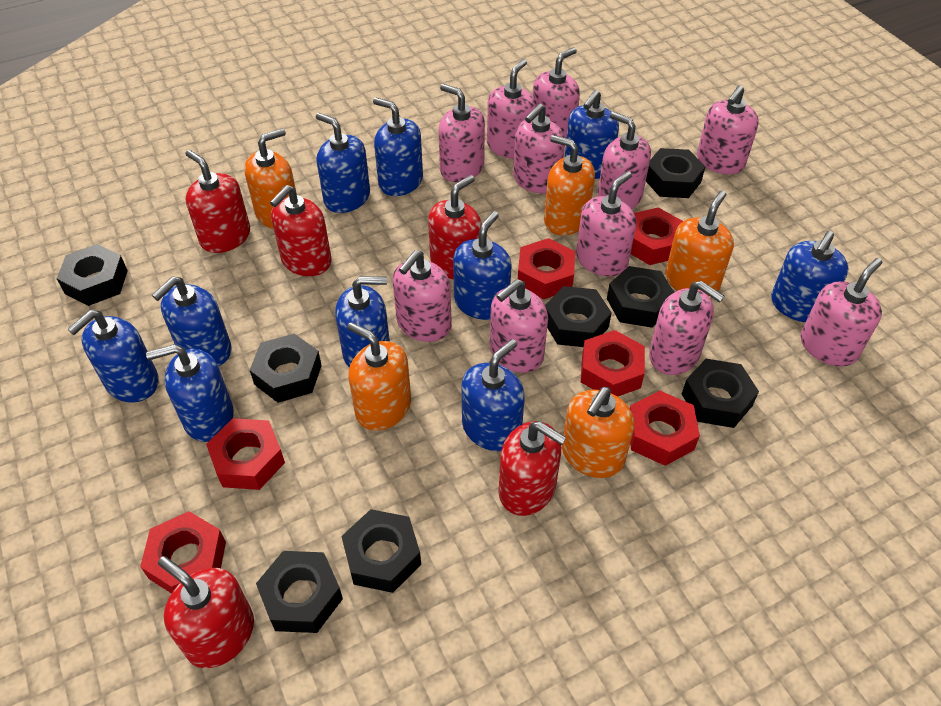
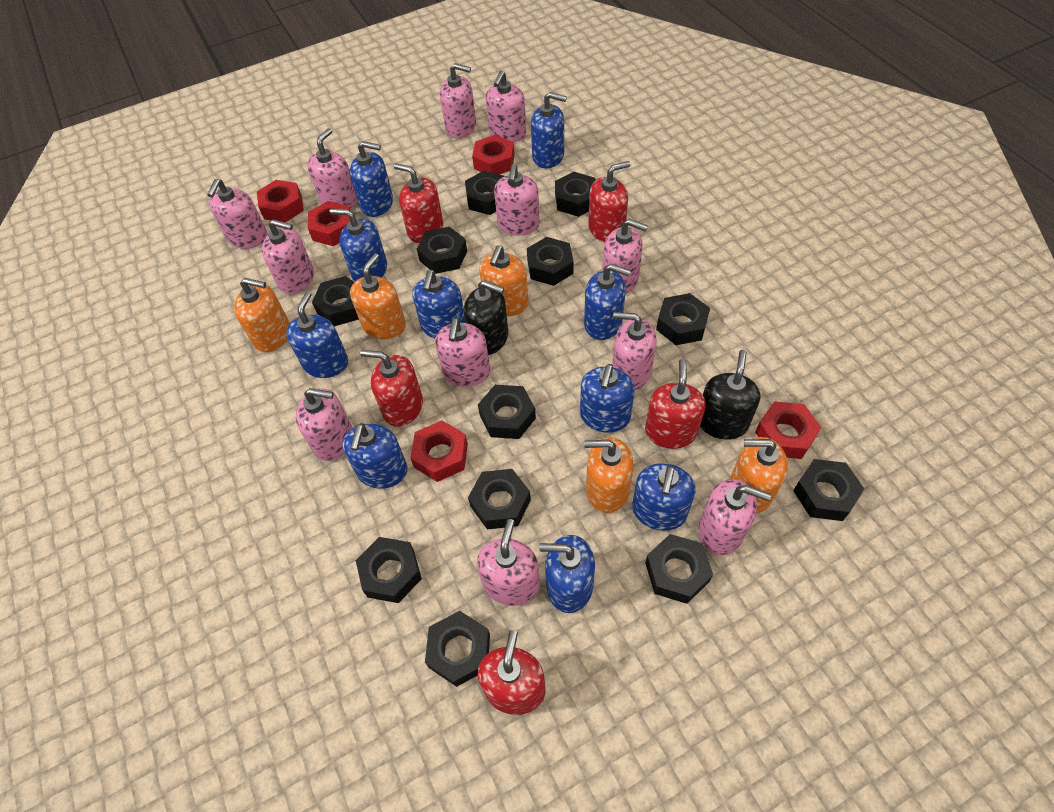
black nut: [57,244,128,306] [250,334,322,403] [256,551,343,633] [341,509,421,593] [545,286,612,347] [607,266,674,328] [646,148,706,198] [682,359,759,428] = 8 -> [312,276,359,326] [356,537,422,603] [417,227,467,274] [425,611,490,687] [465,171,505,215] [468,469,531,529] [478,385,536,439] [527,237,574,286] [555,172,596,217] [645,534,713,604] [656,293,710,345] [793,459,864,521] = 12
black soap dispenser: none = 0 -> [464,280,508,355] [700,350,760,440] = 2
pink soap dispenser: [393,250,452,342] [439,84,485,182] [487,59,537,159] [490,279,548,373] [513,104,565,193] [533,47,580,138] [576,171,636,276] [597,112,651,209] [649,281,724,375] [697,85,759,174] [801,258,882,366] = 11 -> [207,179,267,249] [262,219,314,294] [296,388,352,461] [307,128,358,209] [435,318,490,387] [440,63,476,138] [477,519,540,606] [486,71,526,142] [494,164,540,236] [602,219,648,294] [612,312,657,390] [699,479,771,556] = 12
red nut: [140,511,226,594] [206,418,285,490] [518,238,575,299] [581,330,645,397] [630,391,700,466] [631,208,684,265] = 6 -> [257,180,304,223] [308,201,350,246] [410,421,468,482] [472,135,515,174] [755,401,822,459] = 5

